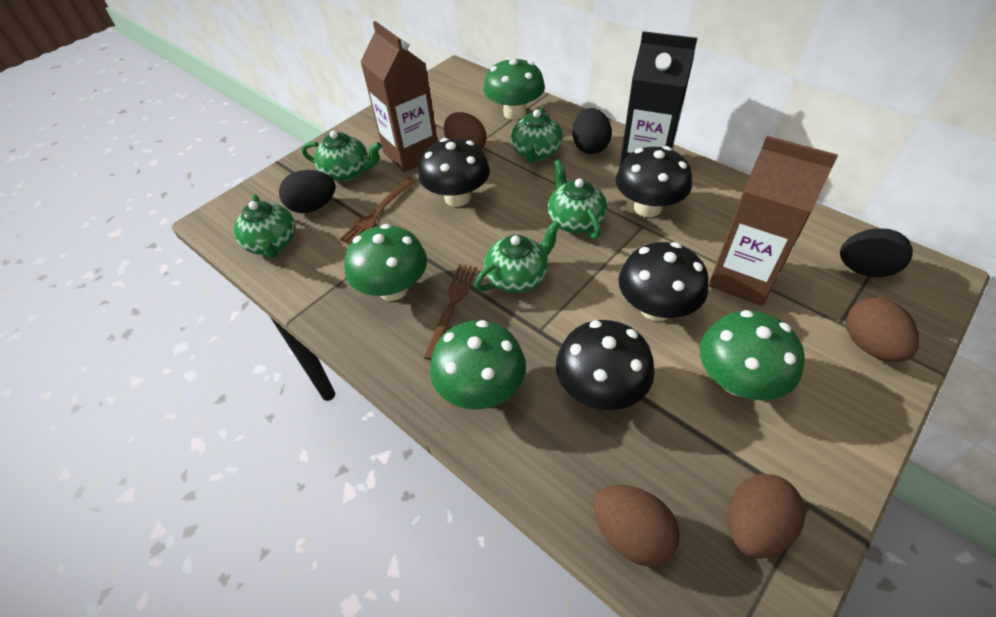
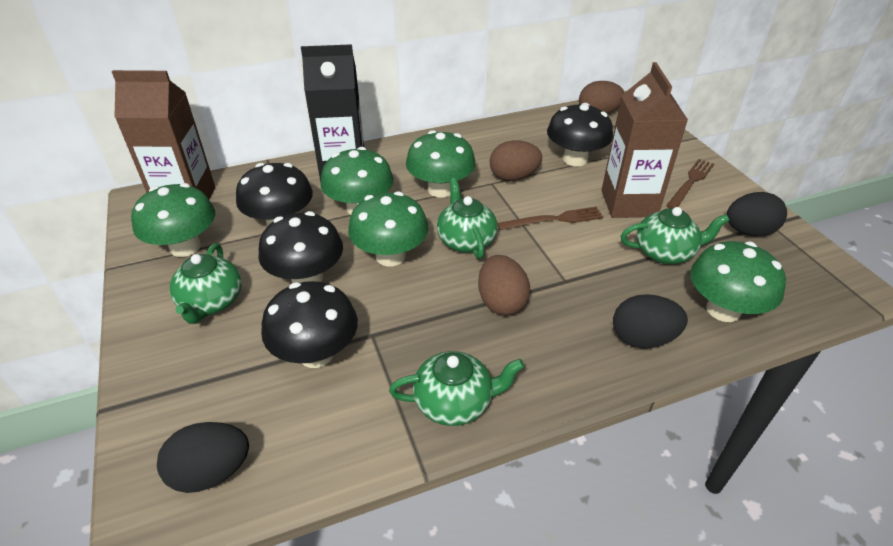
brown egg: [444,112,486,149] [594,485,680,567] [728,474,806,559] [846,297,920,362] = 4 -> [478,255,530,315] [490,140,542,181] [579,81,625,114] = 3
green mushroom: [344,224,427,301] [430,320,526,410] [484,57,545,120] [700,310,805,400] = 4 -> [131,183,215,257] [320,147,394,215] [348,191,429,266] [406,130,476,198] [690,241,786,322] = 5
green teapot: [234,194,296,259] [302,130,382,181] [475,220,561,293] [511,107,563,163] [548,159,607,239] = 5 -> [170,243,242,324] [389,351,524,426] [437,178,498,259] [621,207,730,264] = 4

